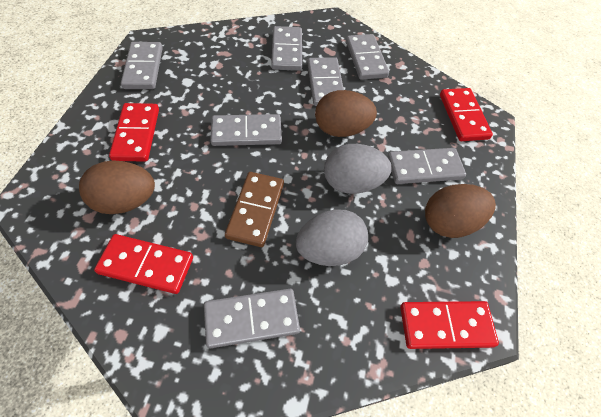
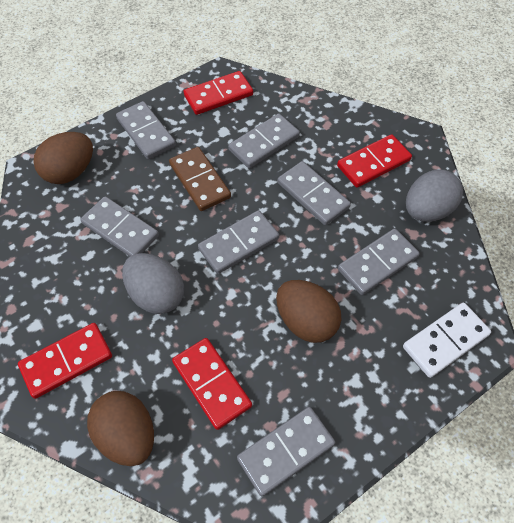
white domino: none = 0 -> [403,303,491,378] = 1

